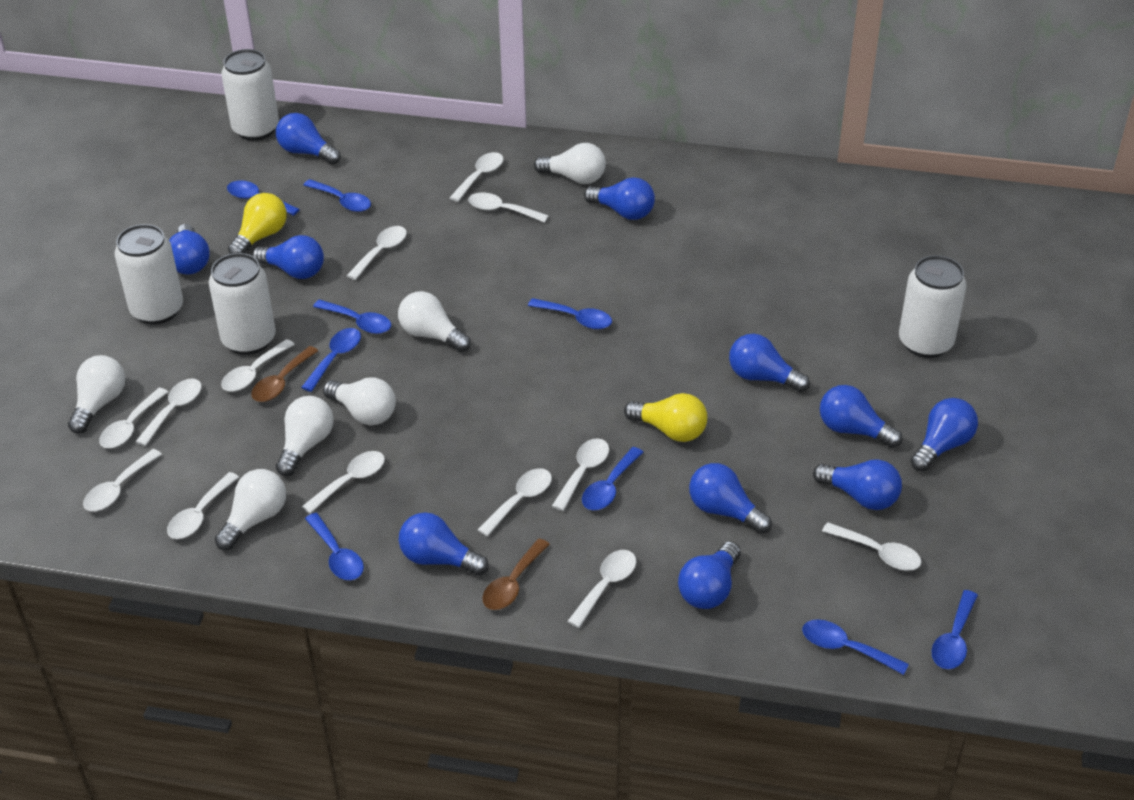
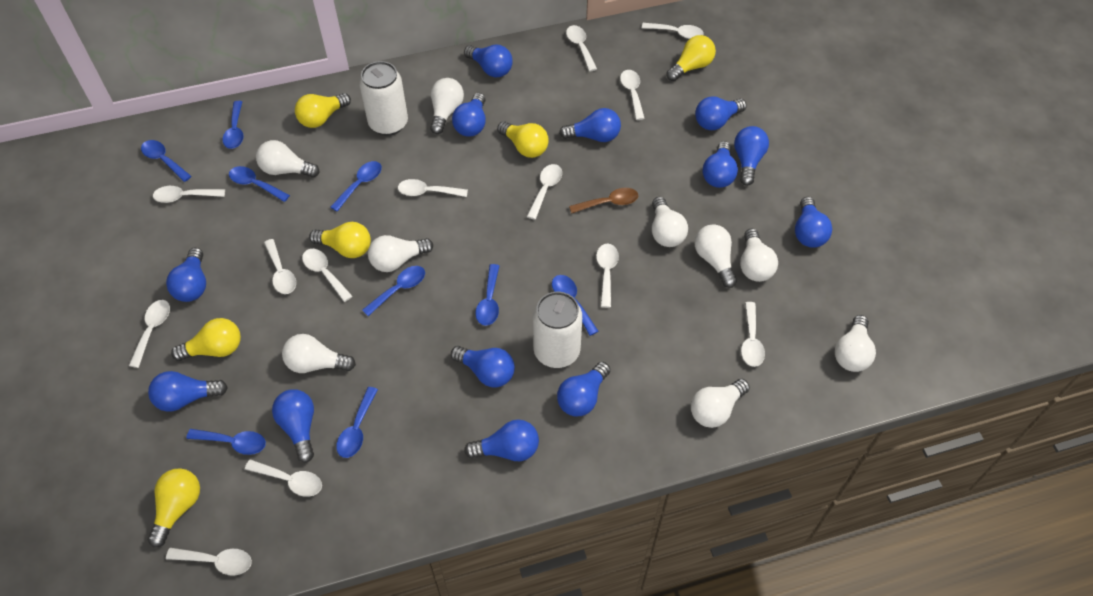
blue light bulb: [169,224,210,275] [252,235,324,279] [276,113,341,165] [399,512,489,576] [584,177,655,220] [678,541,741,609] [689,463,772,534] [729,334,810,393] [813,459,902,510] [820,385,903,448] [910,398,978,472] = 11 -> [148,371,228,412] [166,247,206,302] [272,389,314,463] [451,346,515,387] [452,93,486,137] [464,45,513,77] [464,419,539,461] [557,362,611,417] [559,108,621,142] [695,96,747,130] [702,141,738,188] [734,126,769,186] [795,197,832,248] = 13
brown spoon: [251,346,318,402] [482,539,550,610] = 2 -> [569,188,638,214] = 1
white can: [115,224,183,324] [209,253,276,355] [221,49,279,141] [899,255,967,358] = 4 -> [359,61,408,135] [533,292,582,368] = 2
white light bulb: [68,355,125,434] [215,469,286,550] [276,396,334,476] [323,377,396,425] [398,291,471,352] [534,143,606,184] = 6 -> [256,140,319,178] [282,334,356,373] [368,235,433,272] [430,78,464,134] [652,197,688,247] [691,379,750,428] [694,224,737,288] [740,229,778,282] [835,315,876,372] = 9
yellow light bulb: [228,193,287,254] [624,393,707,442] = 2 -> [148,468,200,548] [171,318,241,361] [295,93,351,128] [309,222,371,258] [497,121,549,158] [666,35,716,81] = 6

